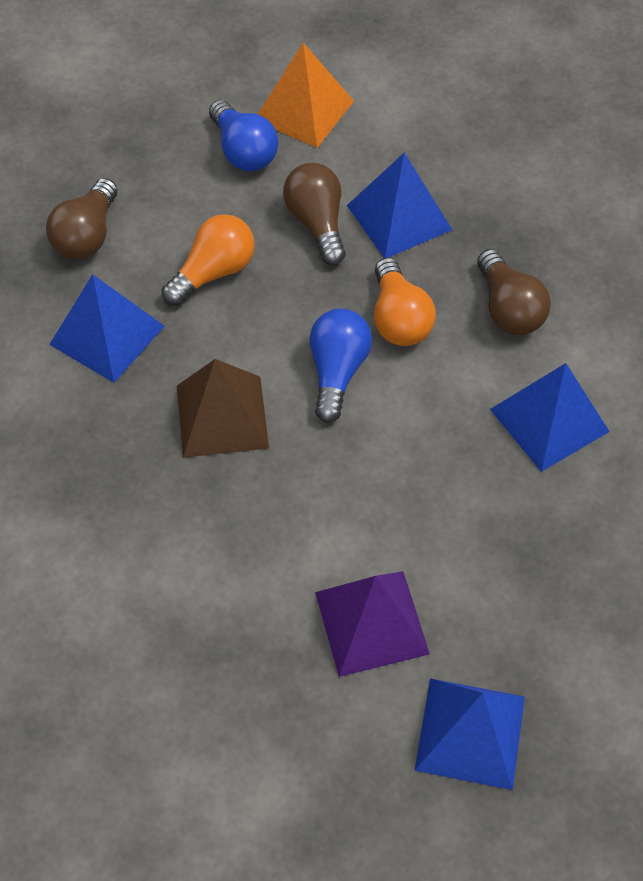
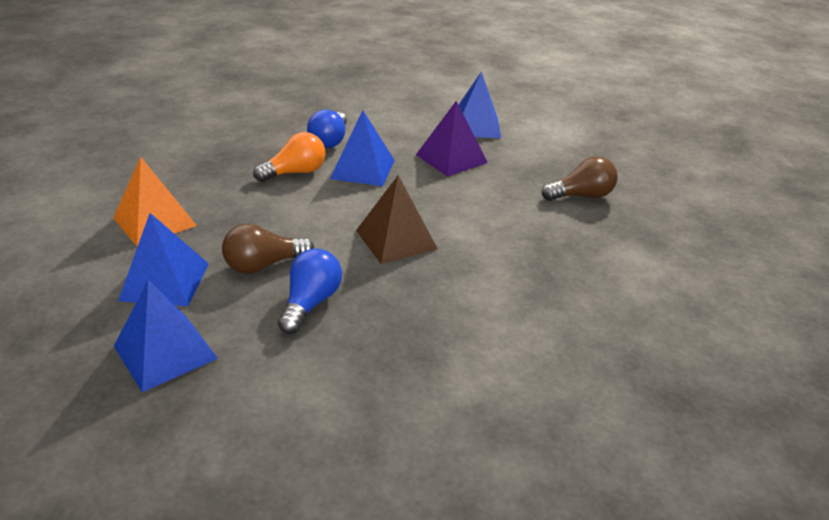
brown light bulb: [46,178,118,259] [283,163,346,265] [477,249,551,335] = 3 -> [222,224,314,274] [542,156,618,201] = 2
orange light bulb: [162,214,255,306] [374,257,436,346] = 2 -> [253,132,325,182] = 1

